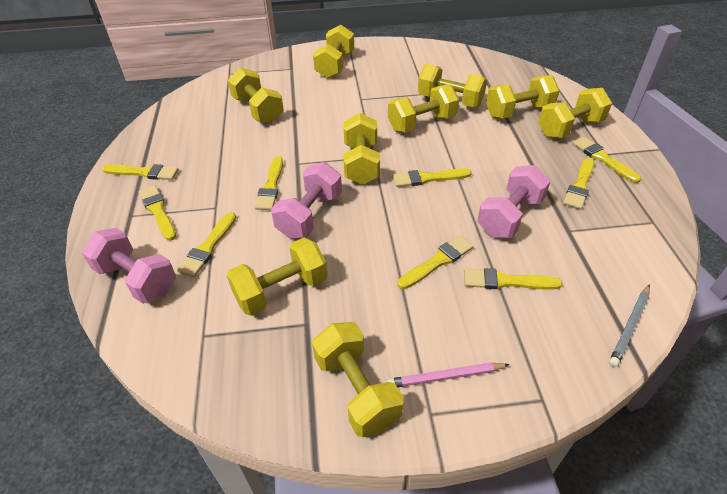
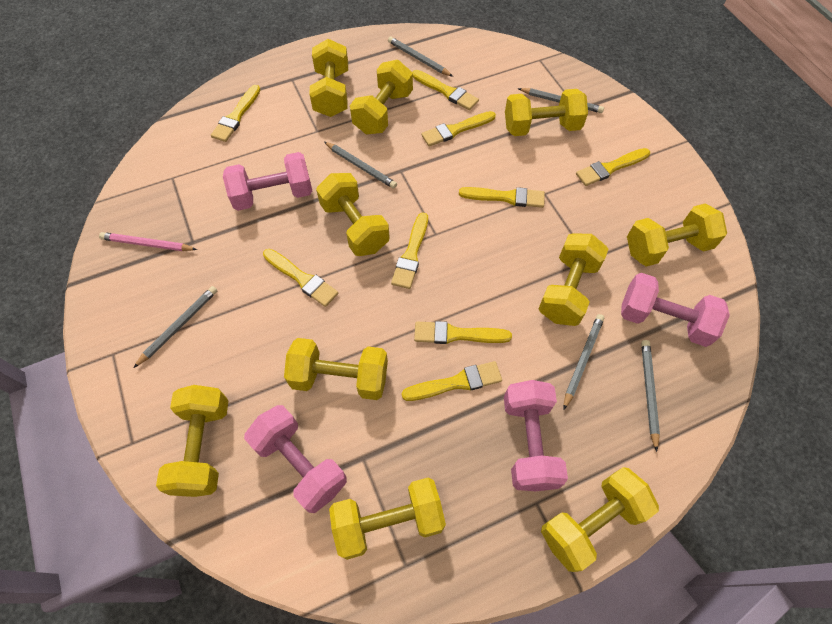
grey pencil: [609,284,650,367] = 1 -> [133,286,217,368] [324,142,397,189] [388,36,453,77] [518,88,604,113] [563,314,604,410] [641,340,660,452] = 6
pink dumbbell: [82,228,176,304] [271,162,342,239] [477,165,551,238] = 3 -> [223,152,312,211] [244,405,347,513] [504,380,568,491] [621,273,730,347] = 4
yellow dumbbell: [227,238,328,315] [228,68,284,123] [312,322,404,437] [313,25,354,78] [344,113,380,185] [388,84,459,133] [418,64,487,107] [486,75,560,119] [538,88,612,138] = 9 -> [156,385,229,497] [284,338,388,400] [309,39,348,117] [316,173,390,256] [329,478,446,560] [350,60,413,134] [505,89,588,136] [539,234,608,326] [541,467,659,572] [627,203,727,267] = 10

